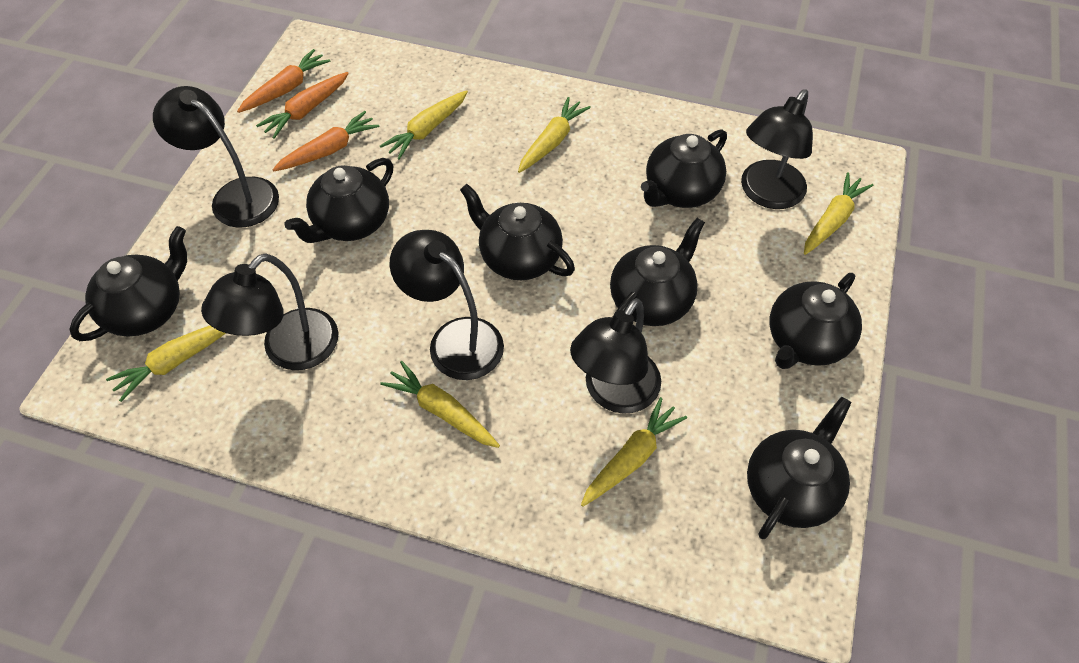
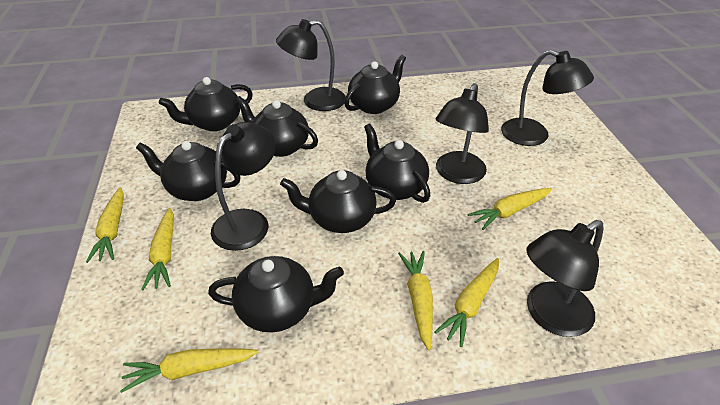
orange carrot: [237,49,330,113] [256,72,349,139] [272,111,379,171] = 3 -> none = 0

